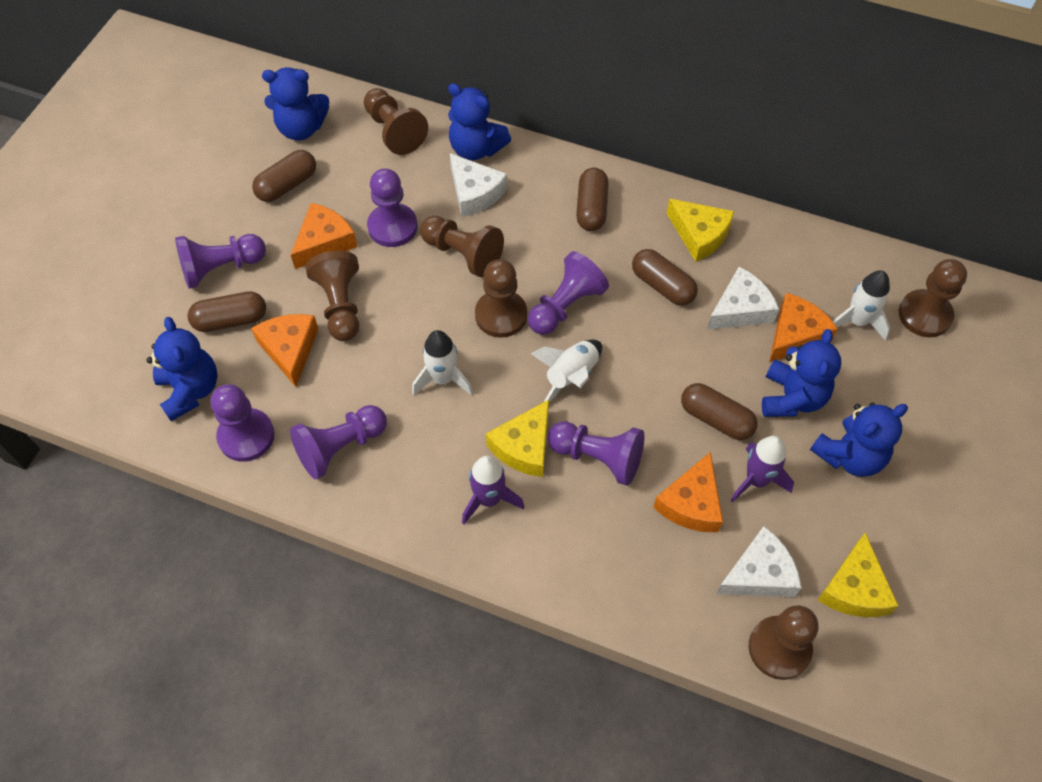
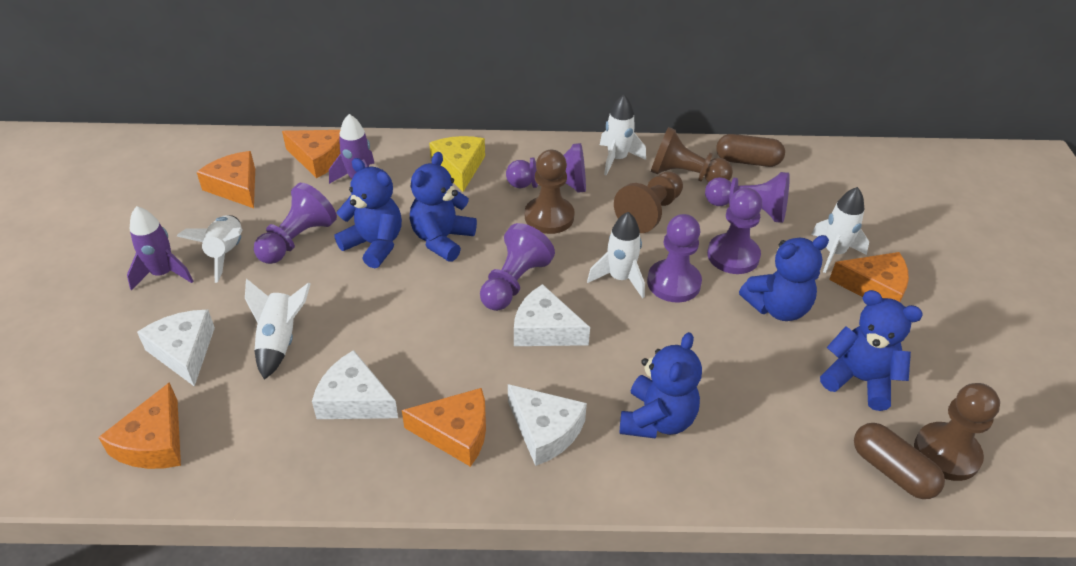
brown capsule: [187,291,266,332] [252,150,316,202] [576,168,609,231] [632,249,698,306] [681,383,758,440] = 5 -> [716,134,785,167] [854,423,945,499] = 2
brown pawn: [305,251,359,341] [364,88,428,155] [420,216,504,277] [475,259,527,338] [749,605,819,680] [899,259,967,337] = 6 -> [525,150,575,234] [614,171,683,233] [651,127,733,183] [914,383,1000,481] = 4
orange cheese: [251,314,318,387] [291,203,357,269] [653,452,723,532] [769,293,838,362] = 4 -> [98,382,181,469] [197,151,255,208] [282,130,340,178] [402,388,486,467] [829,252,909,302] = 5
white cheese: [450,153,507,217] [707,267,779,330] [716,526,802,597] = 3 -> [137,310,215,387] [312,350,398,419] [508,384,587,466] [514,284,590,346] = 4
white rocket: [412,330,473,395] [530,340,602,402] [833,270,890,341] = 3 -> [177,215,243,283] [245,279,311,380] [587,212,645,298] [600,95,646,176] [811,187,869,273] = 5
yellow cheese: [486,400,549,477] [666,199,734,262] [818,533,898,617] = 3 -> [429,136,485,192] = 1

